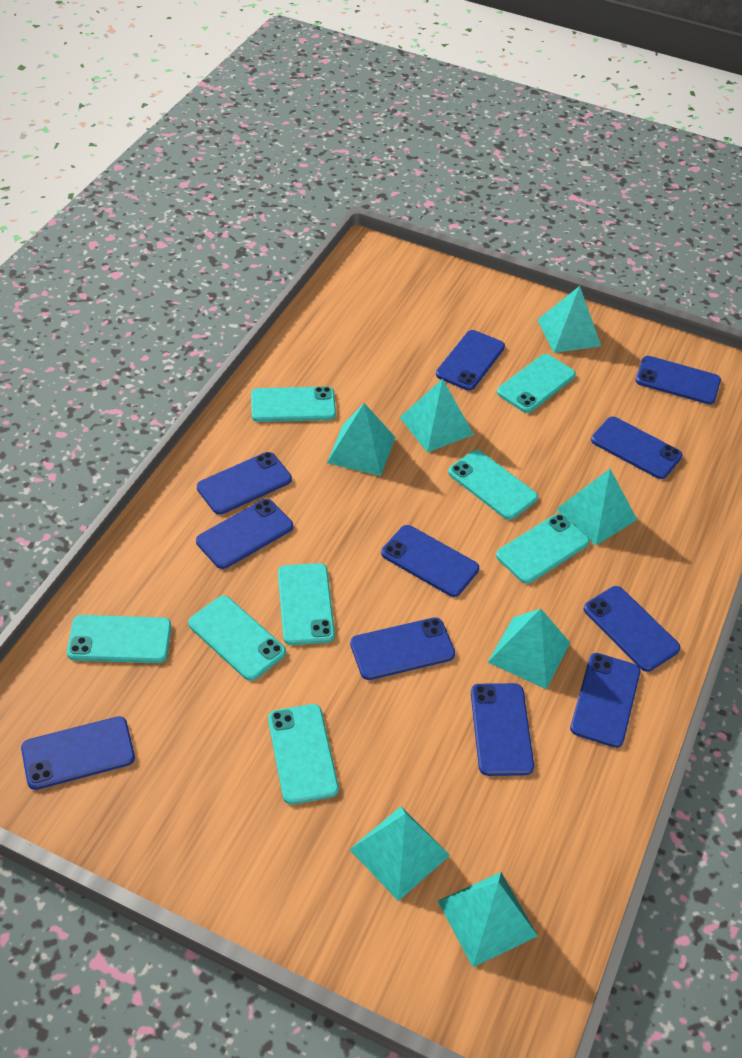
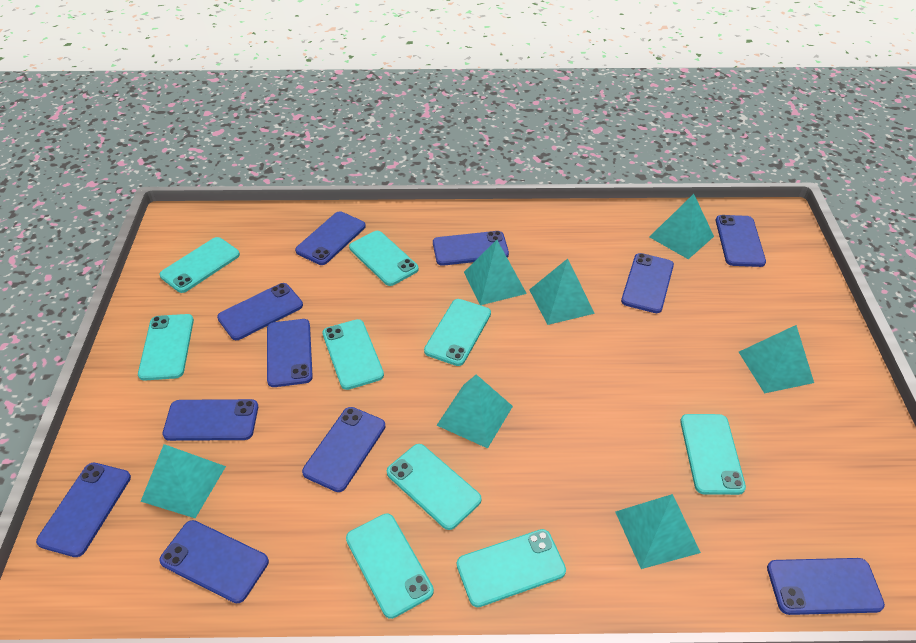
turquoise phone: [67,615,171,663] [188,596,286,681] [251,387,336,422] [268,704,339,804] [278,563,335,645] [448,450,538,520] [496,514,590,584] [497,354,576,413] = 8 -> [138,314,194,381] [159,237,240,293] [322,319,384,390] [346,513,434,619] [349,231,419,286] [387,444,482,530] [424,299,491,366] [457,529,566,607] [680,414,746,495] = 9

